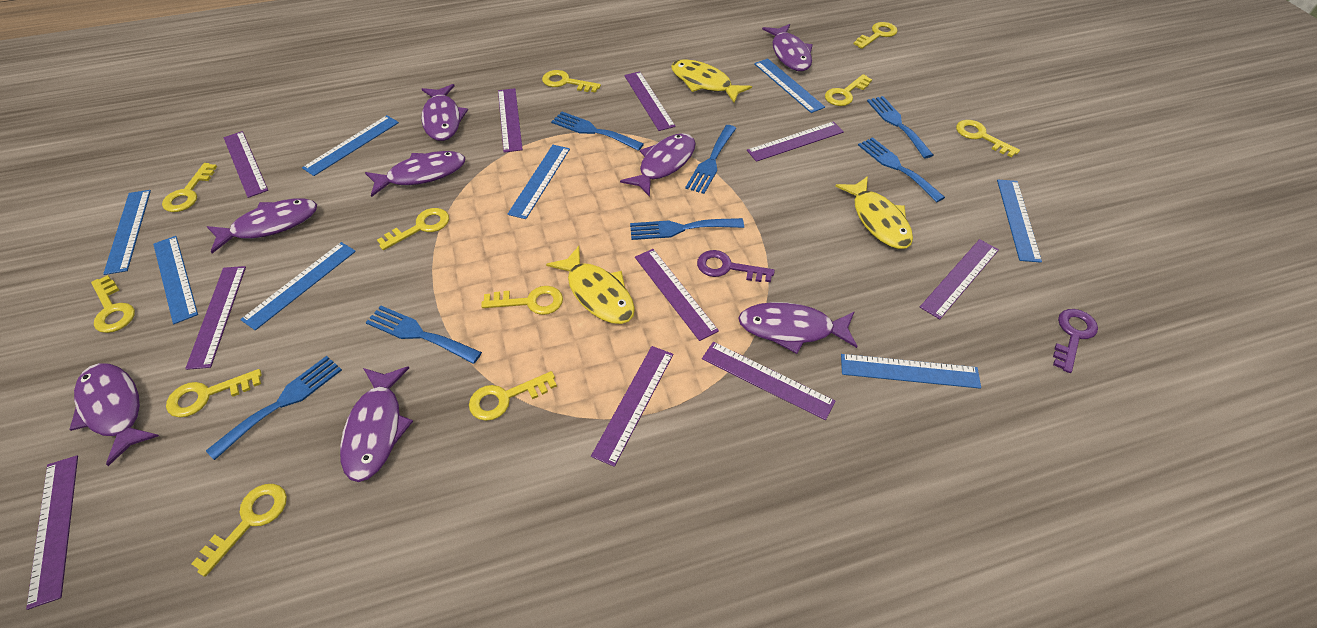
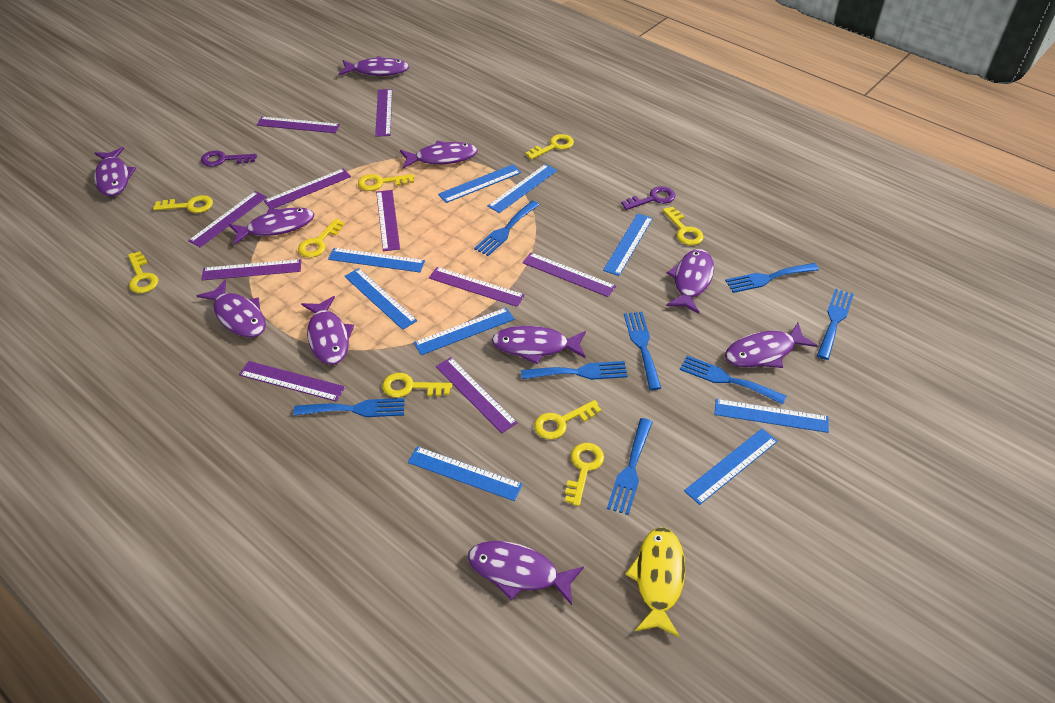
blue fork: [206,356,342,460] [365,306,482,364] [551,112,644,151] [630,218,744,240] [685,125,736,194] [858,137,945,203] [867,96,934,158] = 7 -> [293,398,405,417] [474,201,539,256] [521,361,628,380] [607,418,653,515] [624,312,661,390] [680,355,786,404] [725,263,819,293] [817,289,854,360] = 8
blue ruler: [103,190,151,275] [153,236,198,324] [240,242,356,330] [302,115,399,176] [507,145,570,219] [754,58,825,113] [841,354,981,389] [997,180,1042,263] = 8 -> [328,248,425,272] [344,268,417,330] [408,446,523,501] [414,308,515,355] [438,164,521,203] [487,164,557,213] [603,213,653,276] [684,429,778,505] [715,399,829,433] = 9
purple fish: [69,363,159,466] [207,198,317,253] [340,366,413,482] [365,151,465,197] [421,84,468,141] [620,133,696,197] [738,302,858,354] [762,24,813,71] = 8 -> [94,147,136,196] [197,280,266,337] [229,207,314,245] [301,296,354,365] [339,56,409,76] [400,141,478,169] [468,541,584,605] [491,326,586,364] [666,249,714,314] [725,323,818,368] = 10
yellow fish: [546,246,635,324] [671,59,752,103] [835,176,913,249] = 3 -> [625,527,685,638] = 1
yellow key: [91,275,135,333] [162,163,217,212] [166,369,262,417] [191,484,287,577] [377,208,449,250] [469,371,557,421] [481,286,563,315] [542,70,601,93] [825,74,872,106] [854,22,898,49] [956,120,1020,157] = 11 -> [128,251,158,293] [153,195,213,213] [298,219,345,258] [358,174,414,191] [382,373,452,398] [526,134,574,160] [534,400,601,439] [565,443,604,506] [663,207,704,245] = 9

